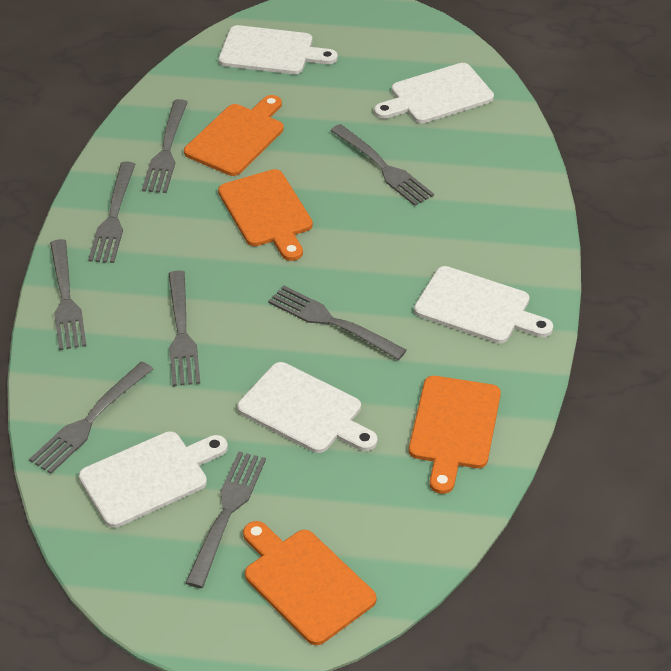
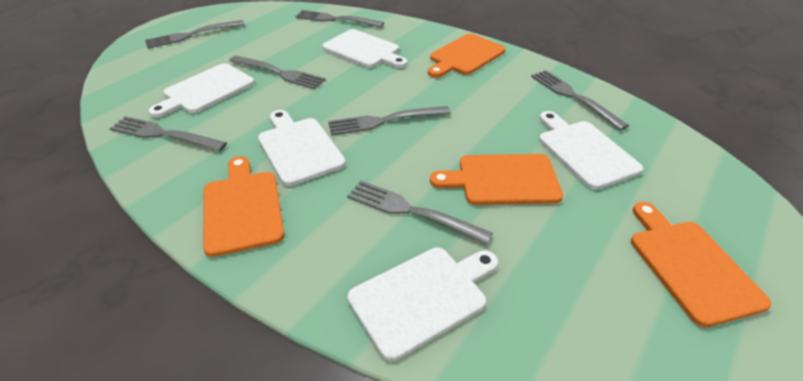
grey fork: [29,361,153,474] [50,239,87,350] [88,161,136,263] [142,99,188,193] [168,270,200,386] [185,452,266,588] [268,286,407,360] [330,124,434,206] = 8 -> [109,116,227,151] [145,20,245,48] [229,55,326,89] [295,10,384,27] [328,106,451,136] [347,180,493,245] [531,70,629,130] = 7

